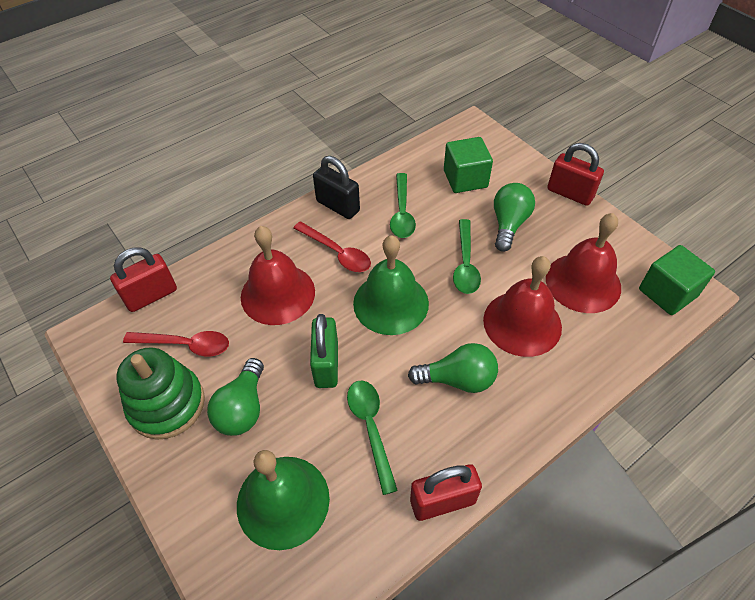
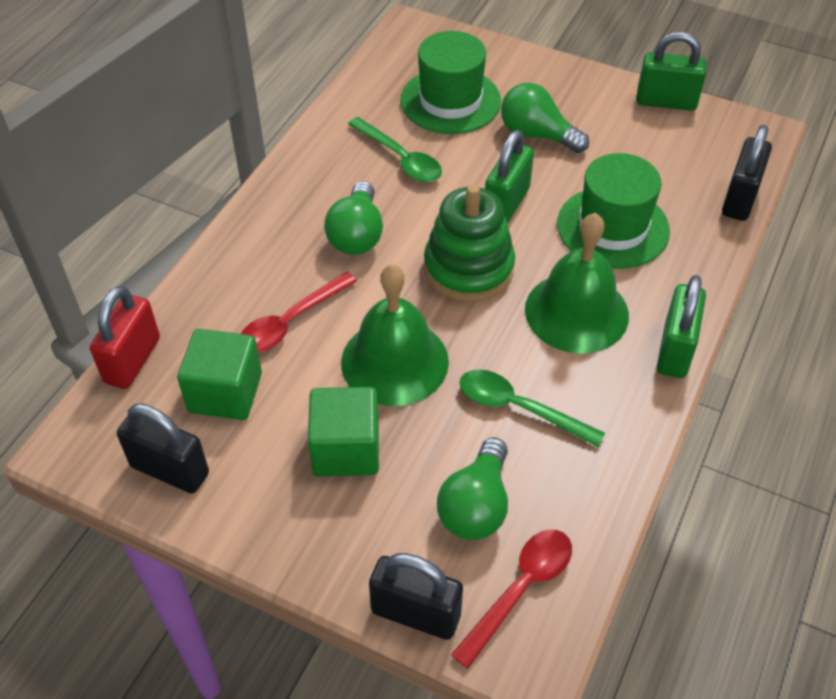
black padlock: [313,156,360,219] = 1 -> [117,404,209,493] [369,553,463,640] [722,125,772,221] = 3
green hat: none = 0 -> [400,31,501,134] [557,153,670,269] = 2
green padlock: [310,314,338,388] = 1 -> [485,130,534,223] [637,32,707,111] [657,275,706,378] = 3
green spoon: [347,381,398,495] [390,173,416,238] [453,219,481,294] = 3 -> [348,117,442,182] [459,369,605,447] = 2
red bell: [241,226,315,325] [483,256,562,357] [546,213,621,313] = 3 -> none = 0
red padlock: [110,248,177,312] [410,464,482,521] [547,143,604,206] = 3 -> [90,286,160,389] = 1

